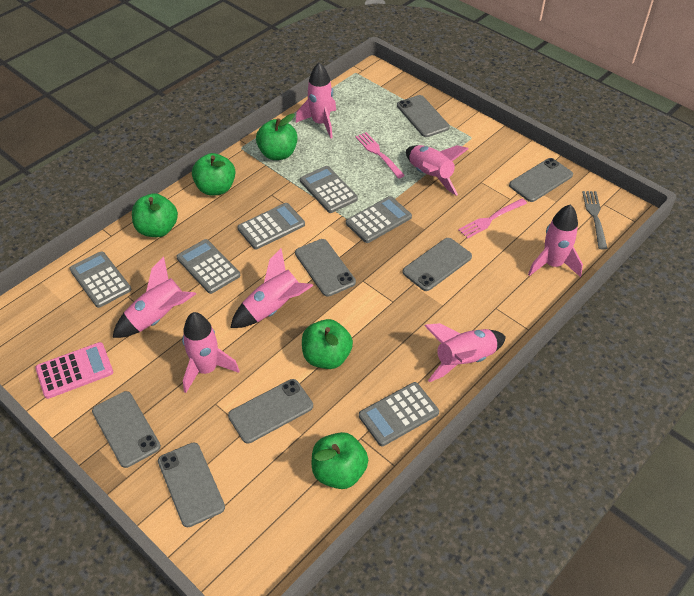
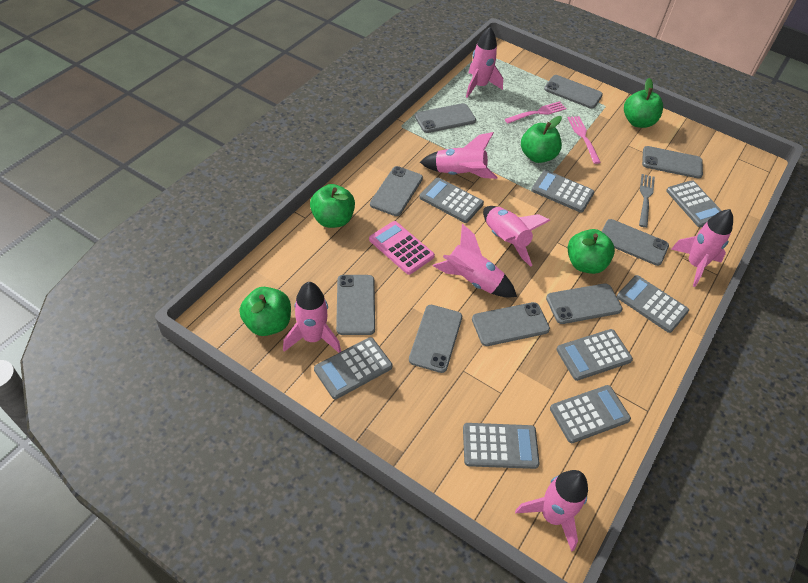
grey calculator: [69,251,131,308] [176,239,240,294] [237,203,305,249] [300,166,358,213] [346,196,412,243] [359,382,439,446] = 6 -> [314,337,393,399] [419,178,484,223] [463,423,540,469] [532,170,594,213] [550,385,631,443] [557,329,633,381] [617,275,689,333] [666,180,722,228] = 8
grey phone: [92,391,161,468] [158,442,225,527] [228,379,313,443] [295,239,356,297] [397,95,450,137] [403,238,472,291] [509,158,573,202] = 7 -> [336,275,375,335] [370,166,423,216] [409,305,462,373] [415,103,476,133] [472,302,550,346] [544,75,603,109] [546,283,623,324] [601,219,669,266] [642,146,703,179] = 9

